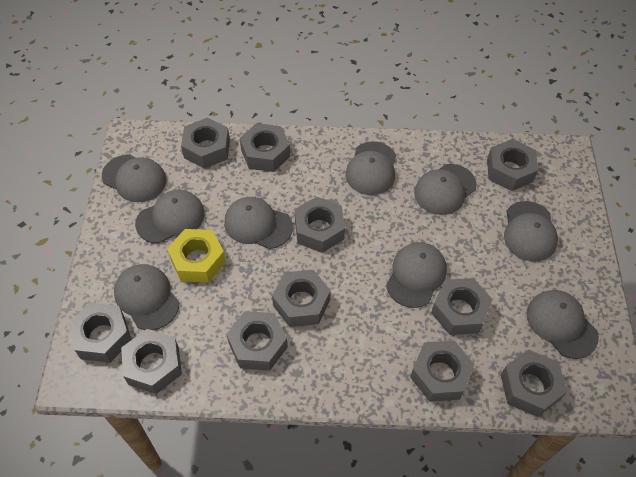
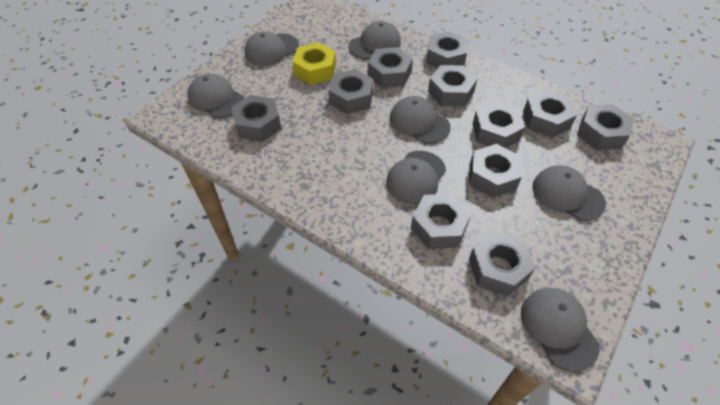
grey cap: [102,154,166,202] [114,264,179,330] [135,190,205,244] [224,197,293,249] [346,141,396,195] [386,242,447,308] [414,164,477,215] [504,201,558,262] [527,290,599,359] = 9 -> [188,73,244,118] [244,31,299,66] [348,21,401,59] [386,151,446,204] [390,96,451,144] [521,288,600,372] [532,165,606,221] = 7

